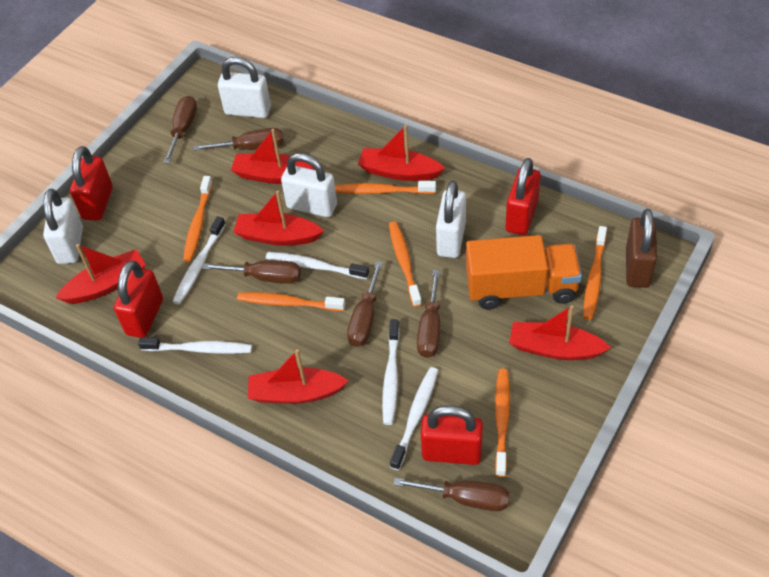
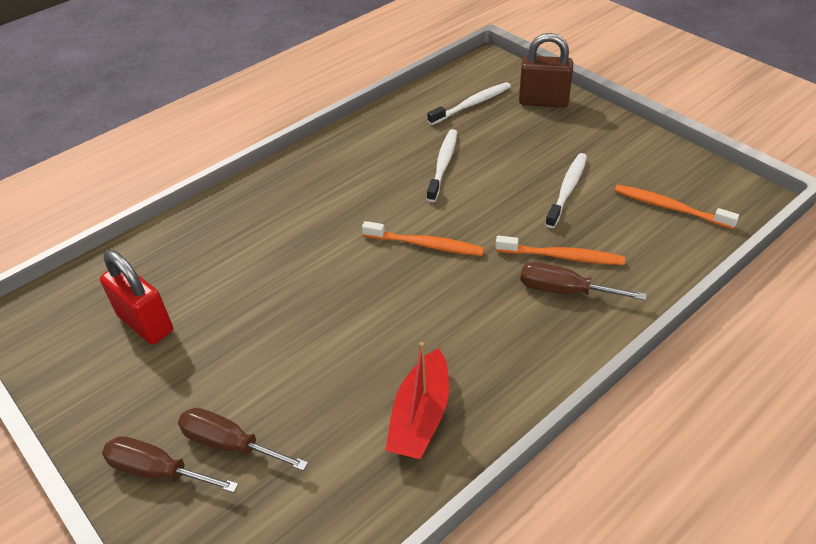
brown screwdriver: [163,96,197,164] [194,128,284,151] [202,260,301,284] [347,261,383,347] [393,478,509,511] [417,270,440,358] = 6 -> [102,436,239,493] [178,408,308,471] [520,262,647,300] = 3
orange toothbrush: [183,176,213,262] [237,292,345,311] [335,181,436,194] [389,221,422,307] [495,369,510,477] [583,226,607,320] = 6 -> [362,221,484,256] [495,236,625,265] [614,184,739,229] = 3
orange truck: [466,235,582,310] = 1 -> none = 0
red boat: [55,244,146,304] [231,129,315,184] [233,190,324,246] [248,349,348,404] [358,125,445,181] [509,305,611,360] = 6 -> [385,342,449,459] = 1
red padlock: [70,146,113,221] [114,260,163,338] [421,405,483,465] [506,158,541,235] = 4 -> [100,250,173,344] = 1
white padlock: [43,189,83,264] [218,57,271,118] [281,153,337,217] [436,180,466,258] = 4 -> none = 0
white toothbrush: [138,337,252,354] [172,216,226,305] [266,252,369,279] [382,319,400,425] [390,367,438,470] = 5 -> [427,82,511,125] [427,129,457,202] [545,153,587,228] = 3

